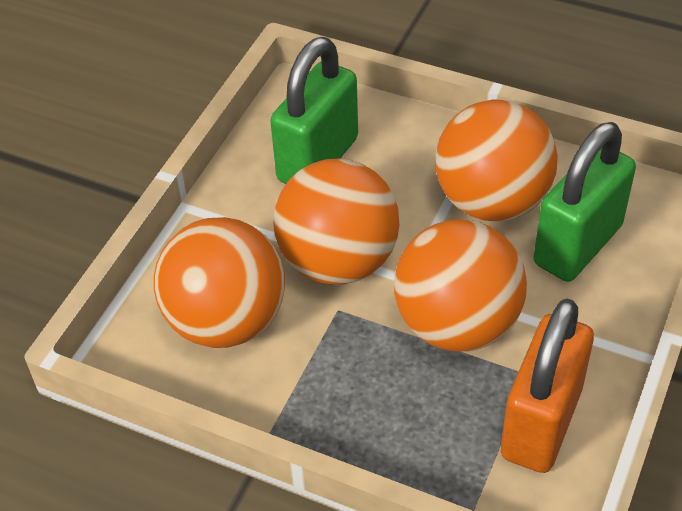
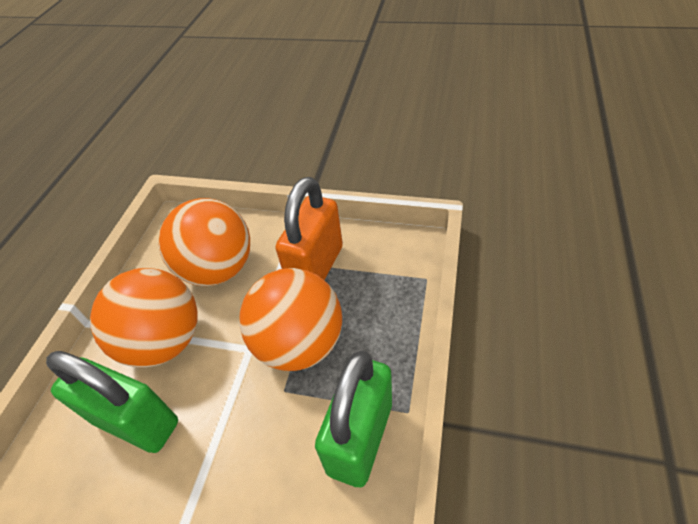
orange ball: [154,217,285,348] [273,159,399,285] [394,219,527,352] [435,100,558,221] = 4 -> [90,268,198,367] [158,198,250,286] [239,268,342,371] = 3

